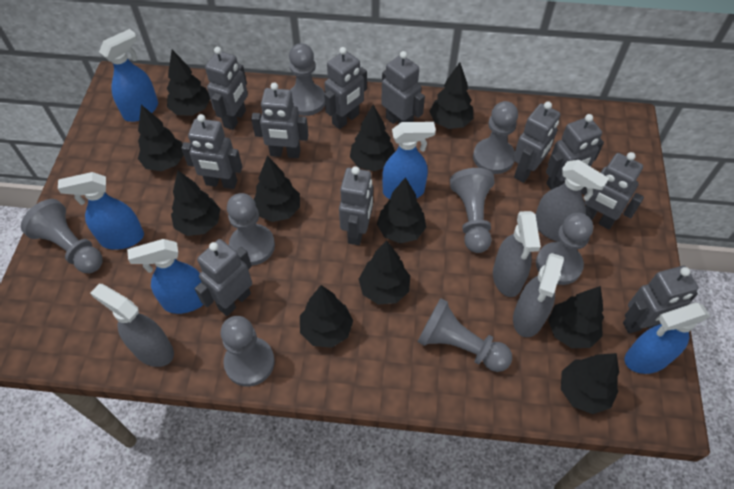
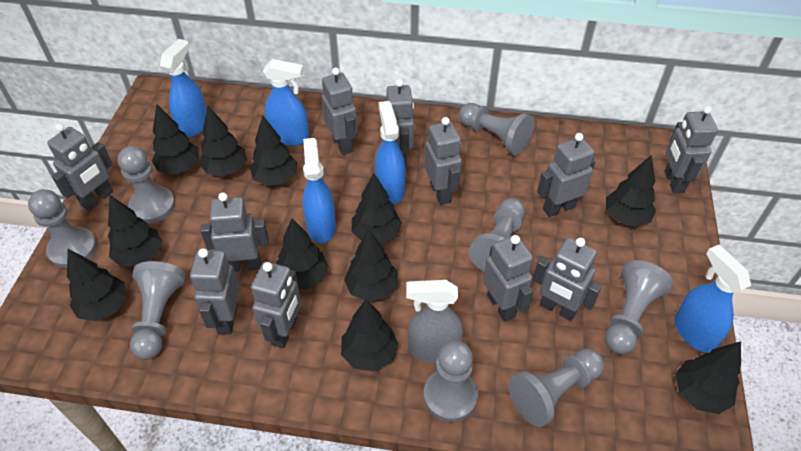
grey spray bottle: [90,284,174,367] [493,211,541,297] [513,253,564,337] [536,160,609,242] = 4 -> [406,280,463,363] = 1

